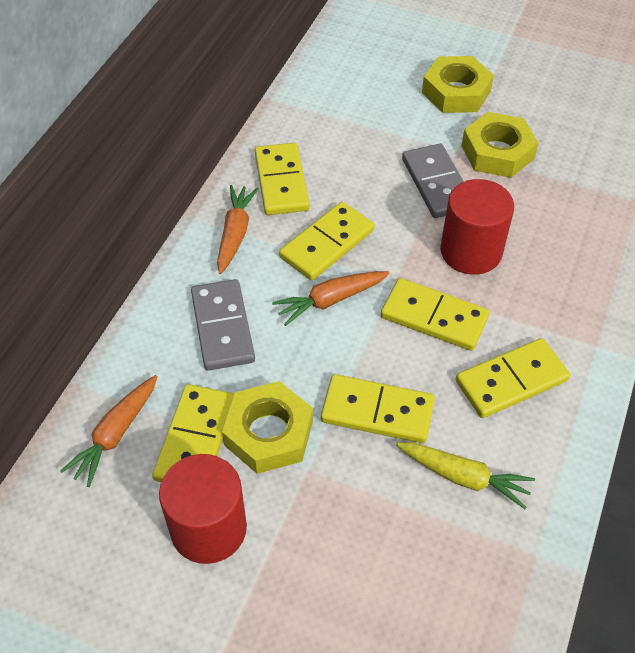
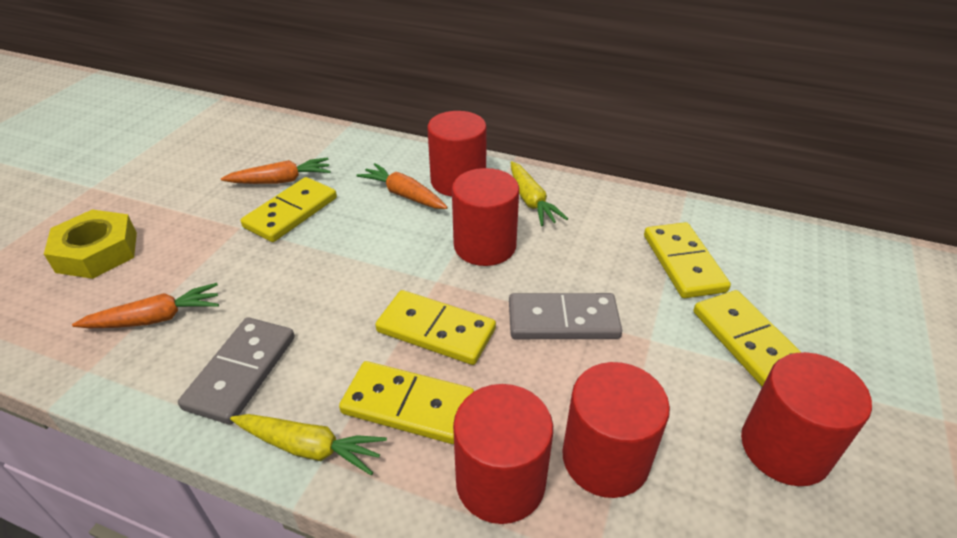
red cylinder: [159,454,247,564] [440,179,514,275] = 2 -> [427,111,487,197] [452,168,519,266] [453,384,553,524] [563,362,670,498] [741,352,872,486] = 5
yellow carrot: [396,443,535,509] = 1 -> [230,414,387,475] [511,161,568,226] = 2
yellow domino: [152,384,234,482] [255,143,310,215] [279,202,375,280] [321,374,435,443] [381,278,490,351] [455,338,570,418] = 6 -> [241,177,337,242] [339,361,474,444] [375,290,496,365] [644,222,731,298] [693,290,802,387] = 5
yellow nut: [222,381,313,474] [422,56,494,113] [461,112,538,178] = 3 -> [44,210,137,279] = 1

